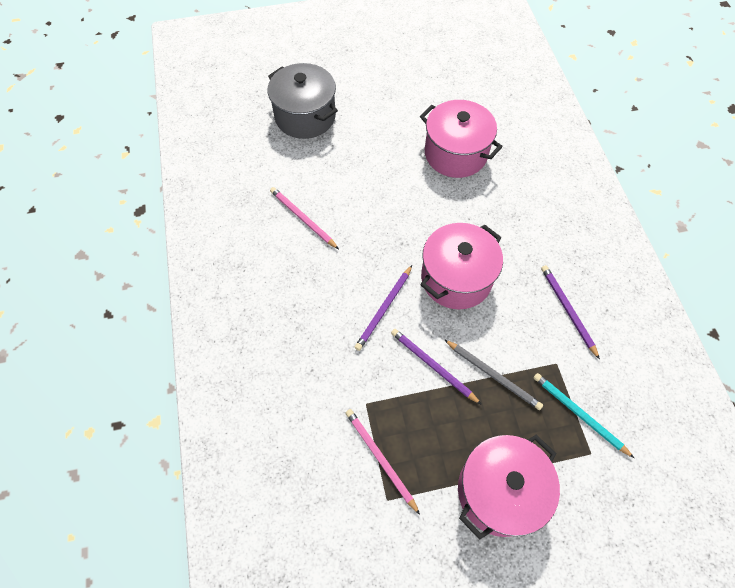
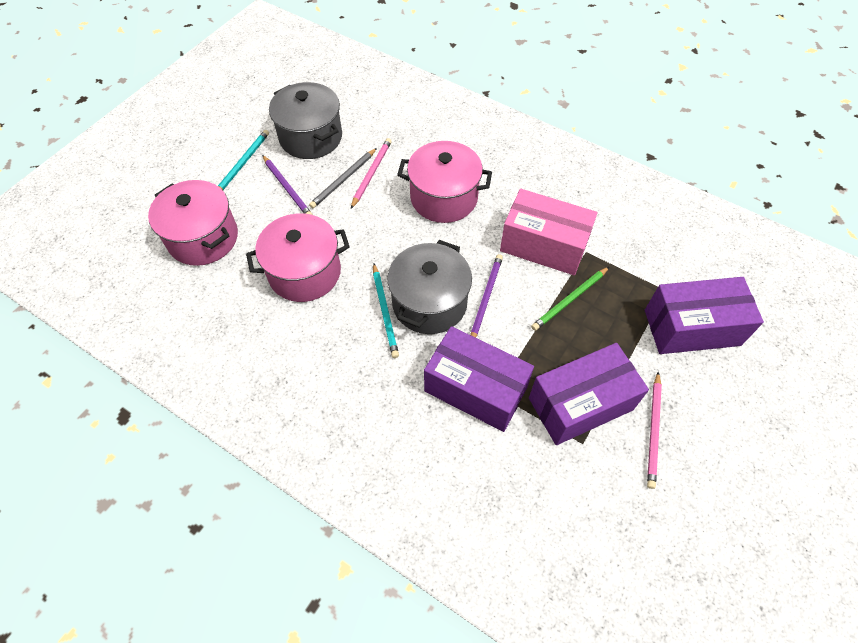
green pencil: none = 0 -> [531,267,609,331] = 1
grey pot: [268,63,338,139] = 1 -> [269,82,342,159] [387,240,472,334] = 2
pink box: none = 0 -> [500,189,598,275] = 1
purple box: none = 0 -> [424,326,534,432] [529,343,649,445] [645,277,764,354] = 3
purple pencil: [354,265,412,351] [391,329,482,405] [541,265,600,360] = 3 -> [262,155,313,215] [470,254,503,338] = 2
turquoise pencil: [534,373,634,458] = 1 -> [218,130,269,190] [373,264,399,358] = 2

